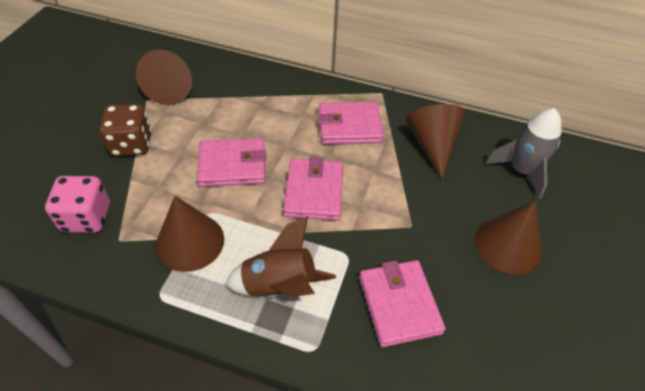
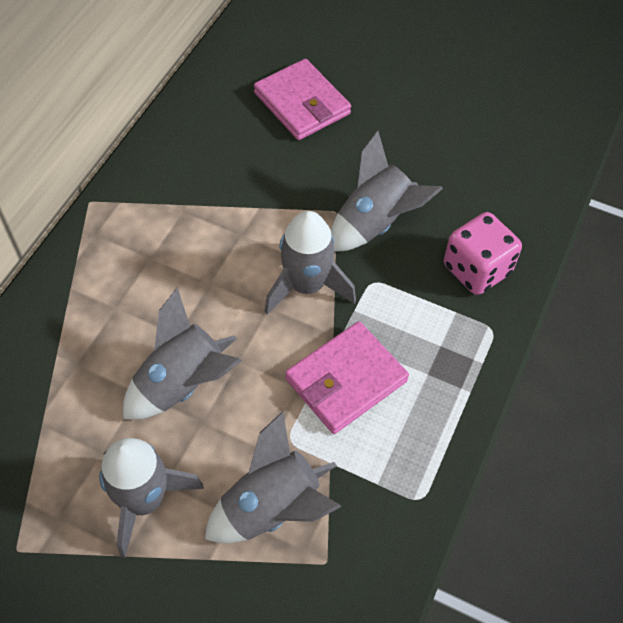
brown cone: [136,50,192,105] [156,196,224,272] [406,104,465,179] [475,200,542,275] = 4 -> none = 0
brown dice: [100,104,152,156] = 1 -> none = 0
brown rocket: [225,216,336,298] = 1 -> none = 0
grey rocket: [485,108,562,199] = 1 -> [99,438,204,558] [123,287,242,419] [205,411,342,543] [264,211,356,314] [331,130,443,251] = 5
pink wallet: [197,138,267,187] [283,157,343,221] [318,102,384,144] [359,260,446,347] = 4 -> [254,59,351,140] [285,321,409,434] = 2

